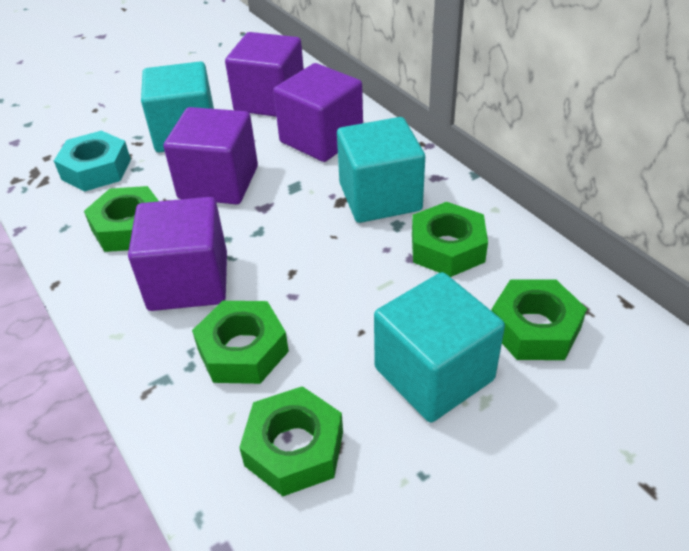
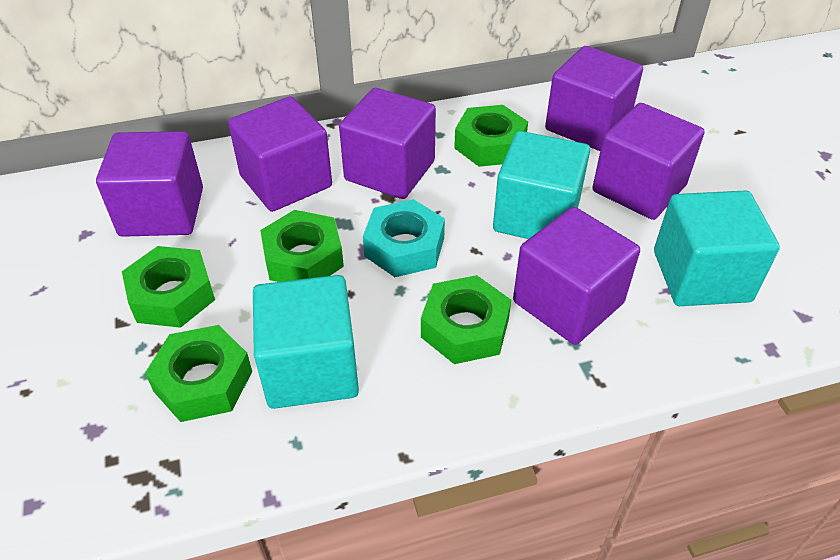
purple cube: [128,197,227,311] [164,107,258,204] [225,32,304,117] [273,63,363,162] = 4 -> [96,131,203,237] [228,96,332,212] [339,88,436,199] [513,207,640,345] [545,46,643,151] [592,103,705,220] = 6

